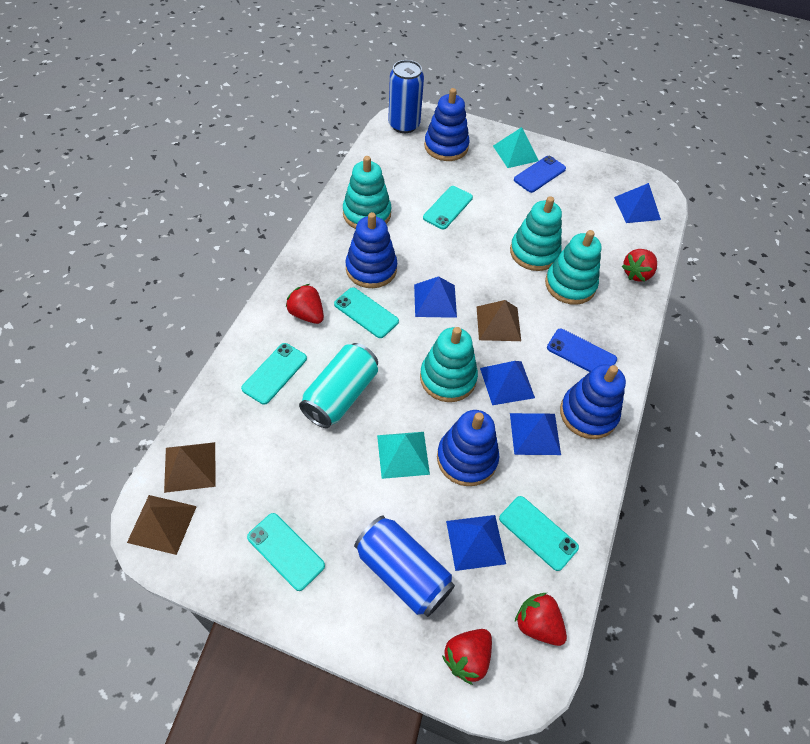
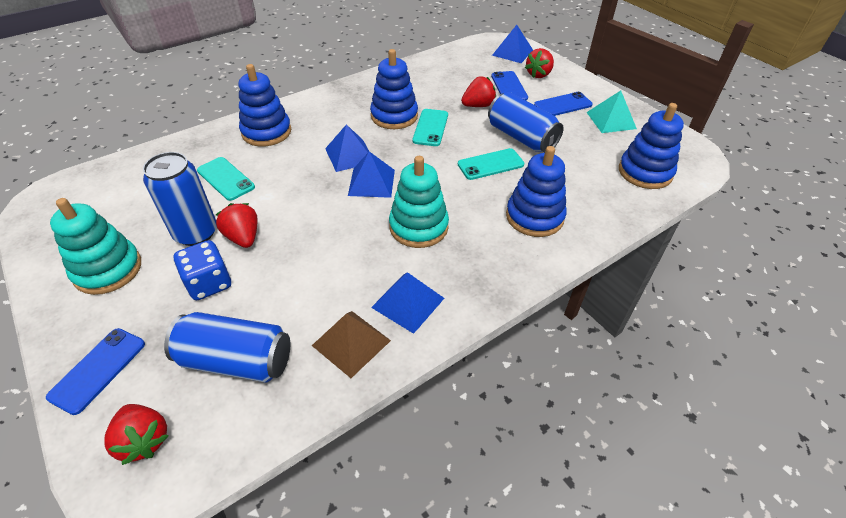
blue can: [354,515,455,617] [388,60,424,133] = 2 -> [143,152,217,246] [164,312,290,383] [488,92,564,153] = 3
blue dice: none = 0 -> [174,240,231,300] = 1
blue phone: [514,156,566,193] [547,329,617,372] = 2 -> [46,328,145,415] [491,71,528,101] [534,92,593,116] = 3
blue pyramid: [414,276,457,318] [446,515,506,571] [480,361,535,405] [510,413,561,455] [614,183,661,223] = 5 -> [325,124,369,172] [348,151,395,198] [371,272,444,334] [492,25,533,63] = 4
brown pyramid: [127,495,197,555] [164,442,215,493] [477,300,521,341] = 3 -> [312,311,391,378] = 1
turquoise can: [299,343,378,428] = 1 -> none = 0
turquoise phone: [241,343,307,405] [247,513,325,591] [334,287,399,338] [423,186,473,229] [499,496,579,571] = 5 -> [197,157,255,201] [413,109,448,146] [458,148,524,180] = 3
turquoise pyramid: [377,432,430,479] [493,127,539,168] = 2 -> [586,91,637,133] = 1
turquoise stacking toy: [343,156,391,229] [420,327,478,402] [510,196,562,271] [545,230,601,305] = 4 -> [50,198,141,295] [389,156,449,248] = 2

